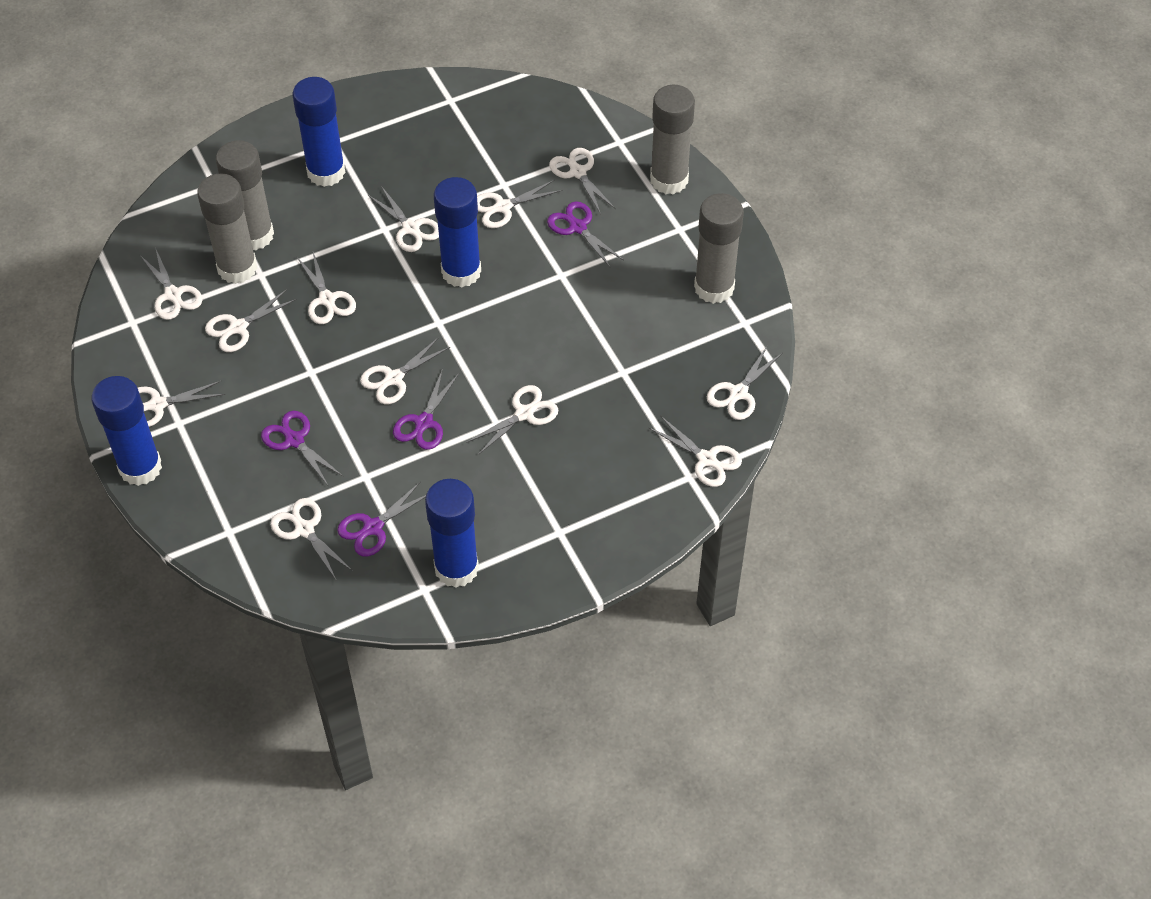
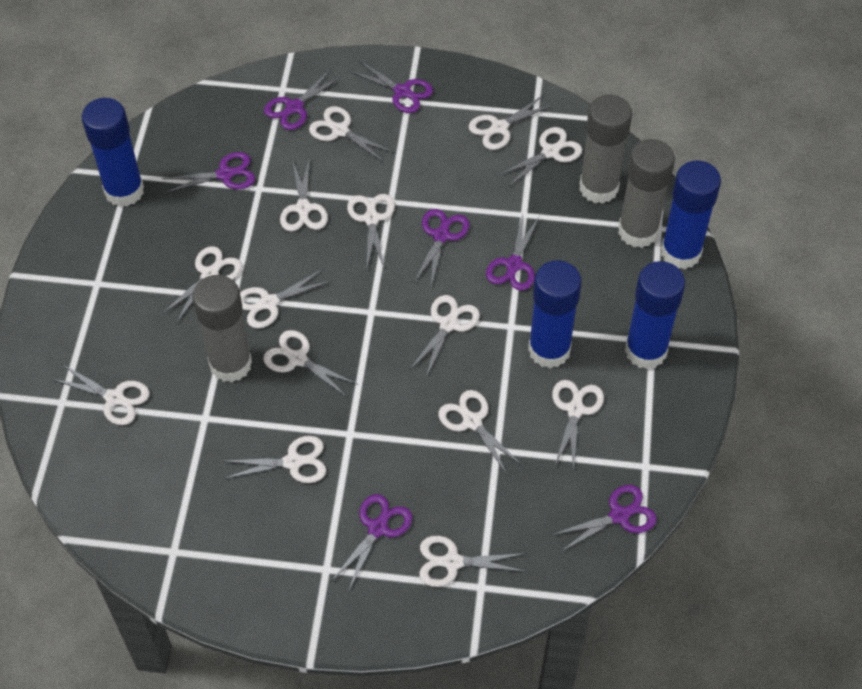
grey glue stick: [197,174,257,284] [216,140,274,251] [650,85,695,194] [694,193,744,304] = 4 -> [192,275,252,383] [580,95,632,204] [618,139,675,248] = 3
purple scissors: [261,411,344,487] [337,481,426,557] [393,369,459,450] [547,201,624,268] = 4 -> [162,152,255,193] [264,70,342,130] [332,494,412,590] [349,60,433,113] [414,209,470,286] [486,214,540,291] [551,485,657,552] = 7
white scissors: [138,381,225,427] [140,247,203,320] [205,289,297,352] [270,498,353,579] [297,252,356,324] [360,337,450,404] [368,187,439,252] [466,385,558,455] [477,180,562,228] [549,148,616,214] [649,415,742,487] [707,346,782,420] = 12 -> [52,364,150,425] [161,246,242,323] [223,436,326,483] [240,269,331,328] [263,330,358,397] [280,159,328,231] [309,106,394,162] [347,194,395,270] [409,295,480,377] [419,536,527,587] [438,390,523,476] [468,95,552,150] [498,127,582,186] [552,380,604,471] = 14

